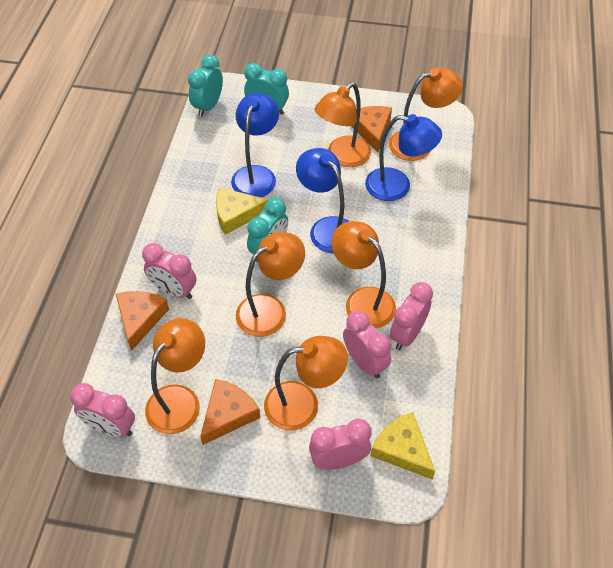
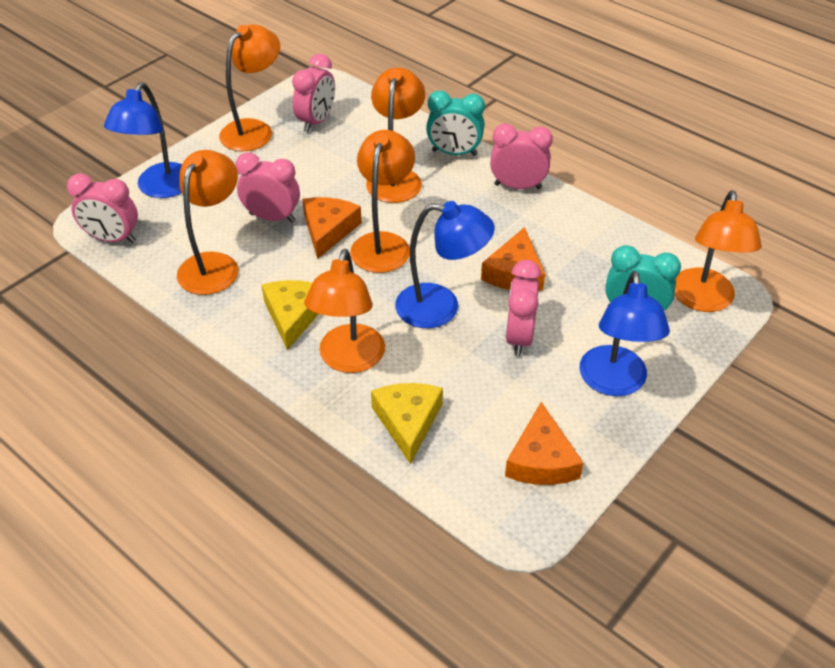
turquoise clock: [188,55,223,117] [244,63,289,115] [247,198,288,263] = 3 -> [426,90,485,156] [605,245,681,311] = 2

